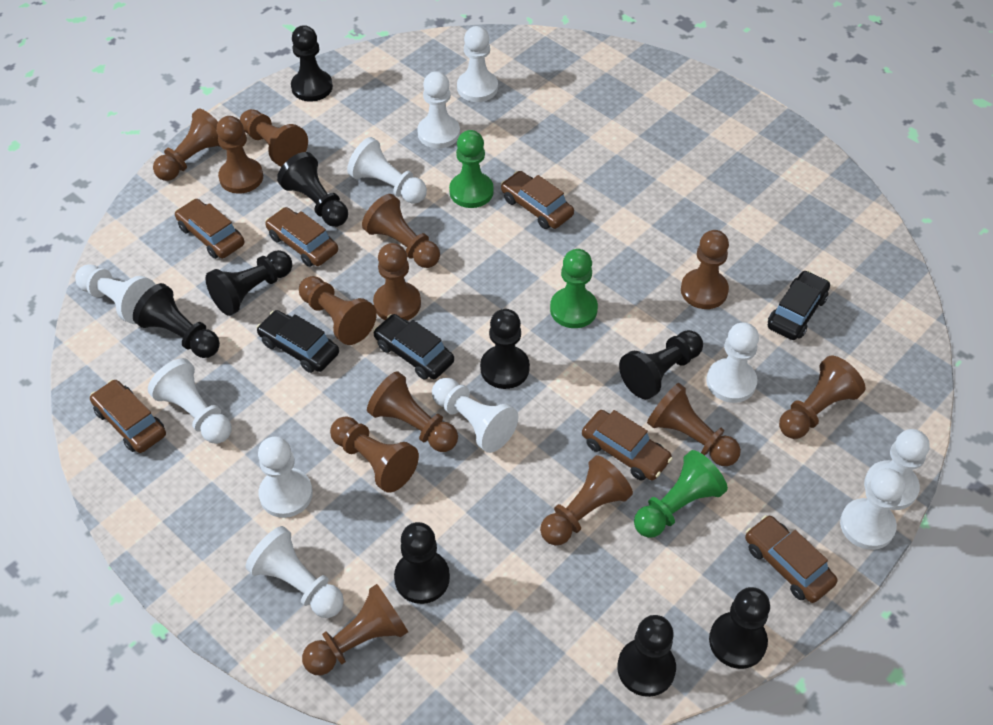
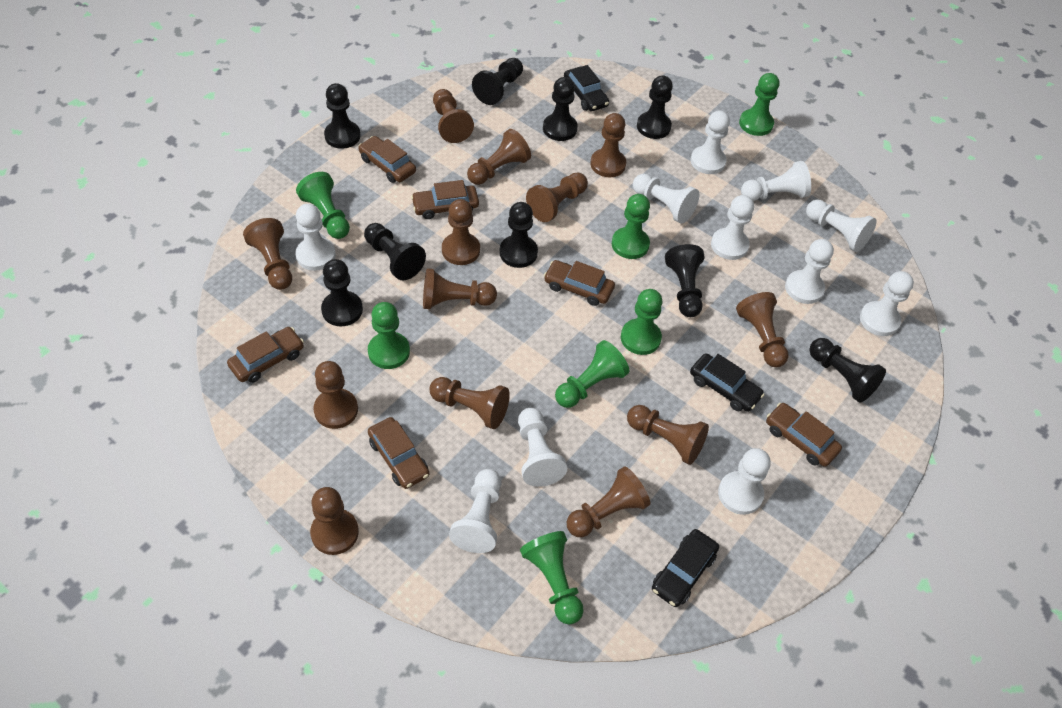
green pawn: [449,130,494,208] [550,249,598,328] [634,450,728,538] = 3 -> [296,172,350,239] [368,302,410,369] [520,531,584,625] [555,340,629,408] [612,194,650,259] [621,289,663,355] [739,73,779,136] = 7

